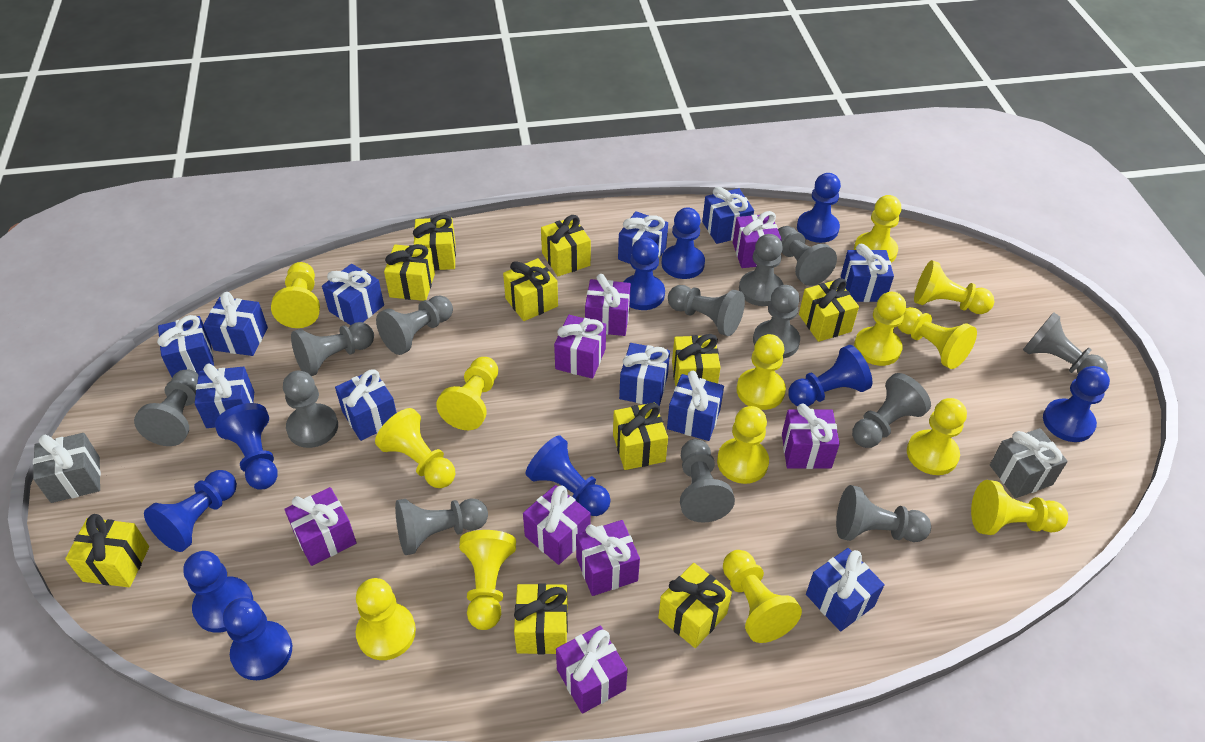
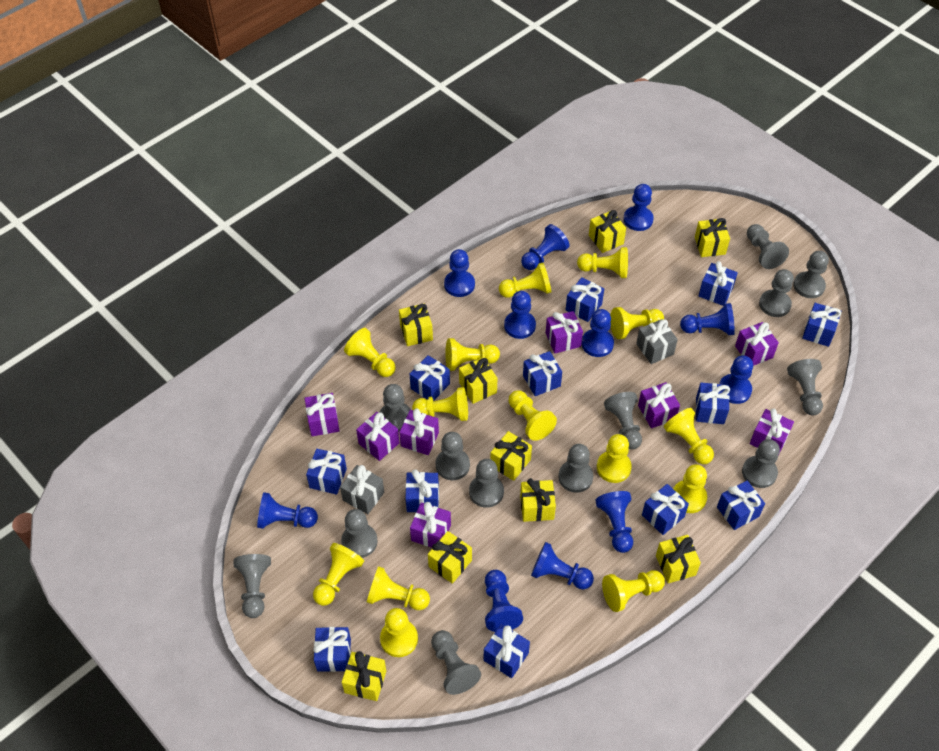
blue gift: [157,315,214,377] [195,363,254,428] [203,292,268,356] [322,264,384,325] [335,369,397,441] [618,211,668,264] [619,343,670,406] [667,371,724,441] [702,187,754,244] [806,548,884,631] [841,244,894,302] = 11 -> [306,449,347,495] [313,627,351,672] [405,469,439,512] [410,355,450,401] [484,624,530,678] [523,351,562,396] [566,277,604,322] [642,484,689,535] [696,383,730,424] [698,261,738,306] [717,481,765,530] [802,303,841,347] = 12
blue pawn: [144,470,237,552] [183,551,253,633] [215,403,278,489] [223,597,292,680] [525,435,611,516] [623,238,665,310] [661,207,705,279] [788,345,872,406] [797,173,841,243] [1043,366,1110,442] = 10 -> [257,492,318,529] [444,249,475,297] [485,570,523,632] [504,291,536,339] [521,224,570,270] [531,542,594,590] [582,309,614,357] [595,491,633,553] [623,184,654,231] [680,303,735,335] [719,355,753,404] = 11
yellow gift: [65,514,149,587] [384,244,435,301] [413,215,456,270] [503,258,558,321] [514,583,568,654] [541,215,591,276] [613,402,668,470] [658,563,732,648] [672,334,721,387] [799,278,859,342] = 10 -> [342,651,386,701] [399,304,433,346] [428,531,472,584] [459,357,497,404] [490,431,532,481] [520,478,556,522] [589,210,626,253] [656,535,701,583] [695,218,730,257] = 9

